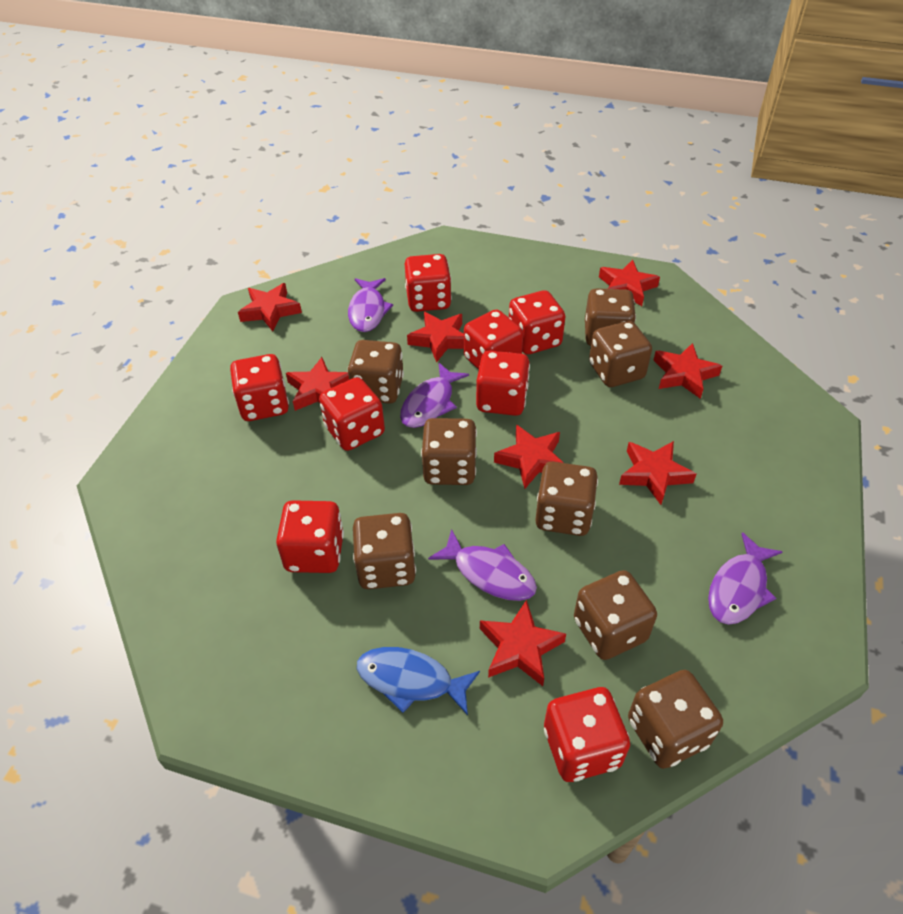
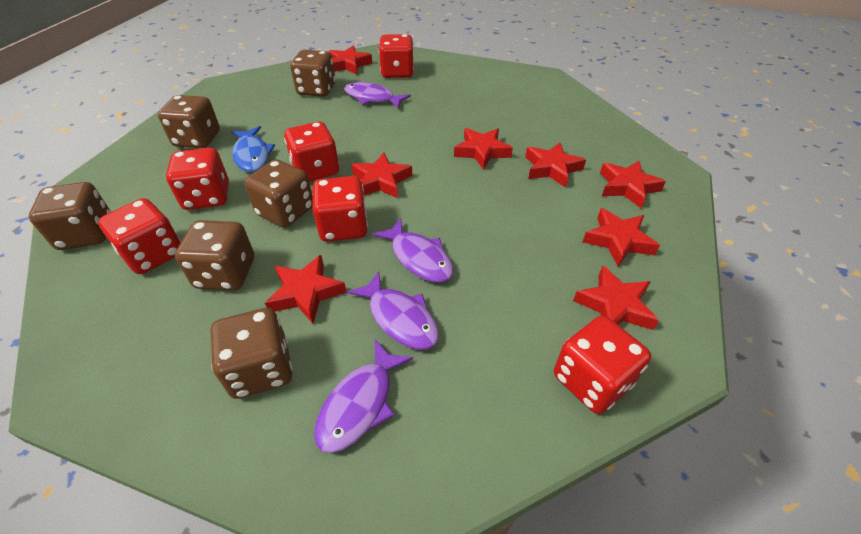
brown dice: [347,340,404,404] [353,513,416,589] [421,418,477,485] [536,462,598,536] [574,570,657,660] [585,288,636,346] [589,321,652,387] [628,670,723,769] = 8 -> [29,182,111,250] [158,95,220,148] [175,220,254,290] [211,308,293,399] [244,159,313,228] [290,50,336,97] = 6
red dice: [230,354,289,421] [276,500,344,573] [319,377,385,451] [405,254,452,312] [464,310,523,370] [476,350,530,416] [509,290,565,354] [544,687,630,782] = 8 -> [98,198,181,274] [166,148,229,210] [284,122,339,181] [312,176,368,242] [379,34,414,78] [554,316,651,414] = 6

